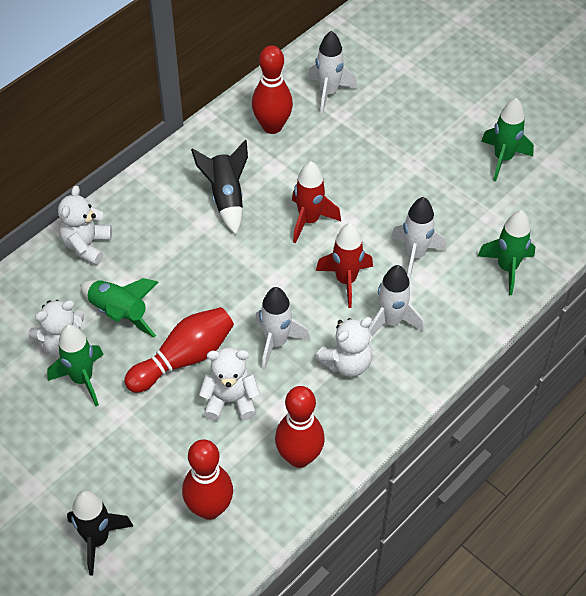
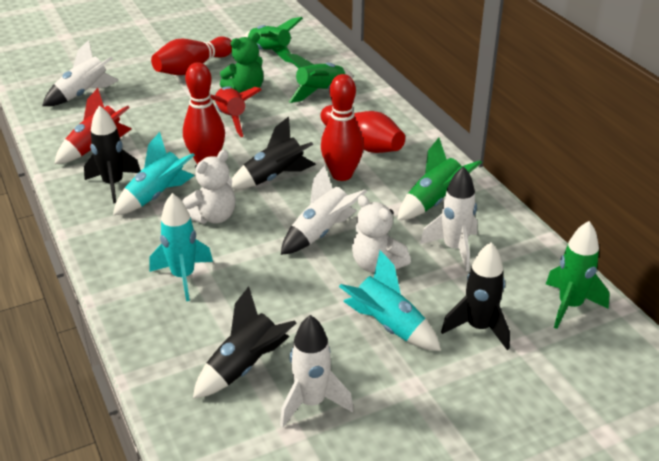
black rocket: [67,490,133,576] [191,140,248,235] = 2 -> [84,105,141,204] [193,286,296,398] [230,117,316,189] [441,242,510,350] = 4
green teddy bear: none = 0 -> [220,32,263,93] = 1
turquoise rocket: none = 0 -> [113,132,195,215] [149,193,213,301] [339,250,441,351] = 3
white teddy bear: [28,300,84,358] [58,186,112,265] [199,347,260,421] [315,317,372,377] = 4 -> [183,150,236,224] [352,195,411,272] = 2

